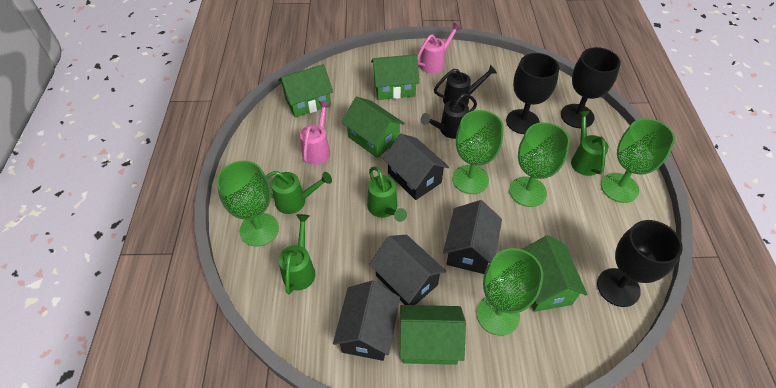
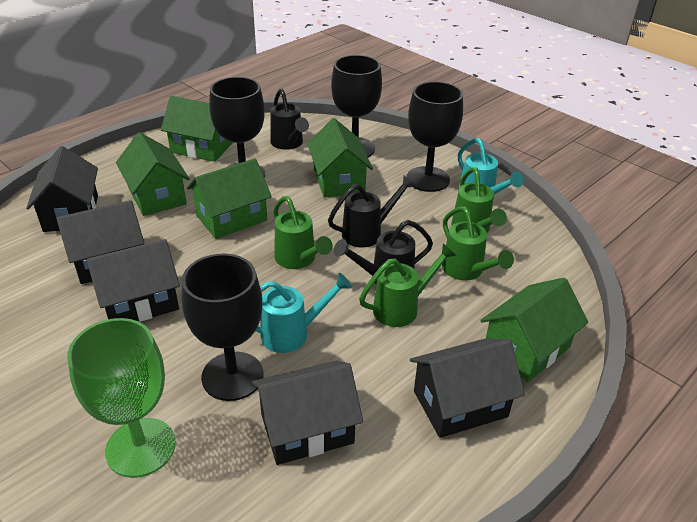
black goblet: [506,53,559,134] [561,47,621,128] [597,220,683,307] = 3 -> [181,253,264,401] [209,77,265,178] [331,55,382,157] [406,81,463,192] = 4
black house: [333,281,400,361] [369,235,446,305] [383,134,449,200] [443,200,502,274] = 4 -> [26,146,98,232] [56,200,145,284] [86,239,180,322] [252,361,363,465] [410,339,525,438] = 5
black watering can: [421,93,477,139] [434,65,497,105] = 2 -> [270,89,309,150] [328,175,415,248] [334,220,433,284] = 3
green goblet: [217,161,279,247] [453,110,504,194] [476,248,543,336] [509,122,570,207] [601,118,675,203] = 5 -> [68,318,176,478] = 1
pink watering can: [300,101,330,165] [417,23,462,74] = 2 -> none = 0
turquoise watering can: none = 0 -> [256,273,352,353] [458,138,523,195] = 2

